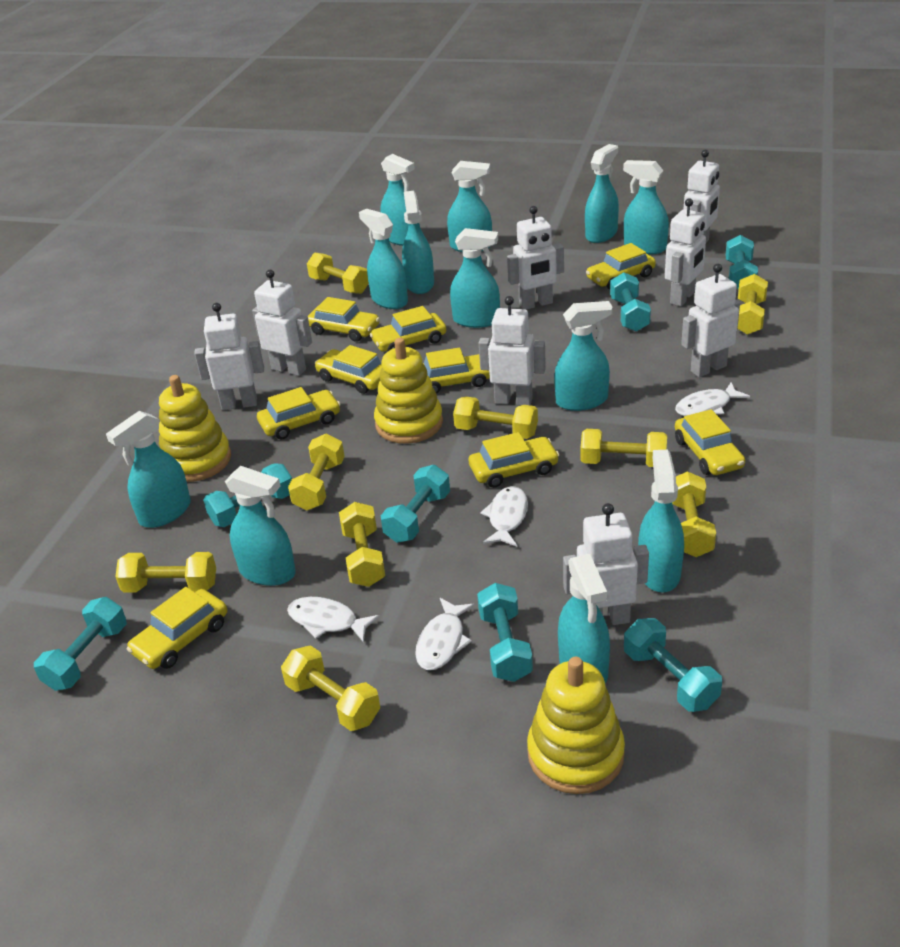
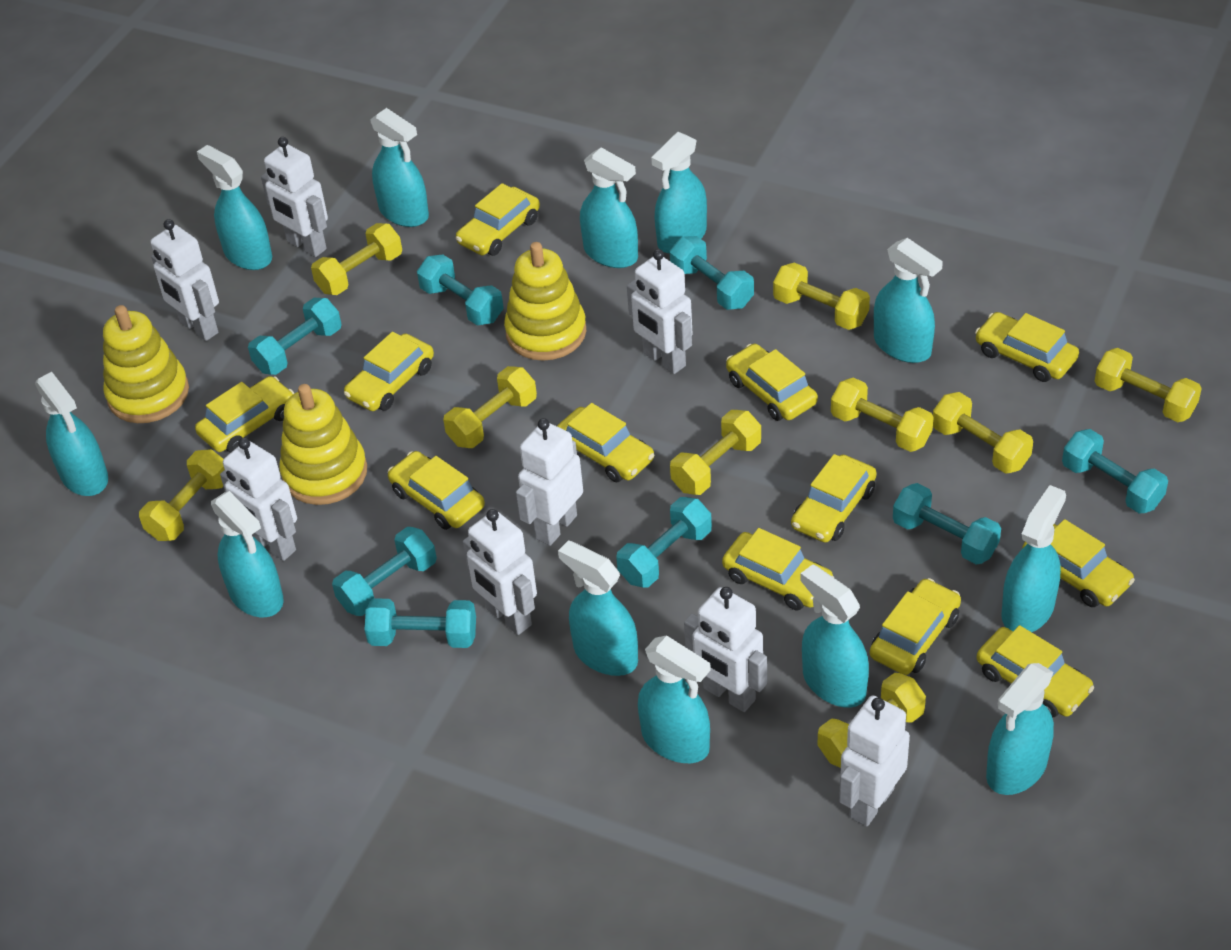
turquoise dumbbell: [34,597,126,691] [203,463,292,527] [381,465,450,543] [477,583,533,682] [610,272,651,332] [624,618,722,712] [726,235,758,290] = 7 -> [248,298,342,375] [332,527,437,616] [365,598,476,648] [417,255,504,326] [616,497,712,587] [670,236,754,310] [893,483,1001,565] [1062,429,1168,514] = 8
white fish: [287,597,380,643] [415,598,475,670] [480,486,528,547] [675,382,750,416] = 4 -> none = 0
yellow car: [127,587,227,669] [257,387,340,439] [307,297,380,342] [315,345,383,394] [370,306,446,352] [423,347,490,394] [469,432,559,488] [586,243,656,289] [675,409,745,475] = 9 -> [195,376,294,453] [344,332,434,411] [388,451,485,530] [456,183,540,256] [557,403,654,482] [722,528,834,610] [726,344,818,421] [791,454,877,543] [870,578,961,675] [975,312,1079,382] [977,625,1094,718] [1022,519,1135,607] = 12

